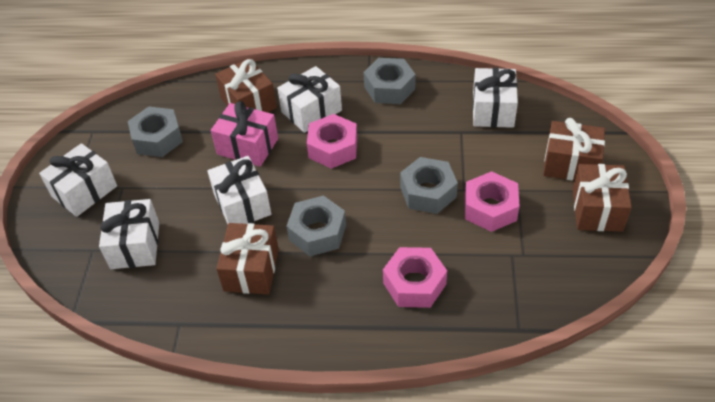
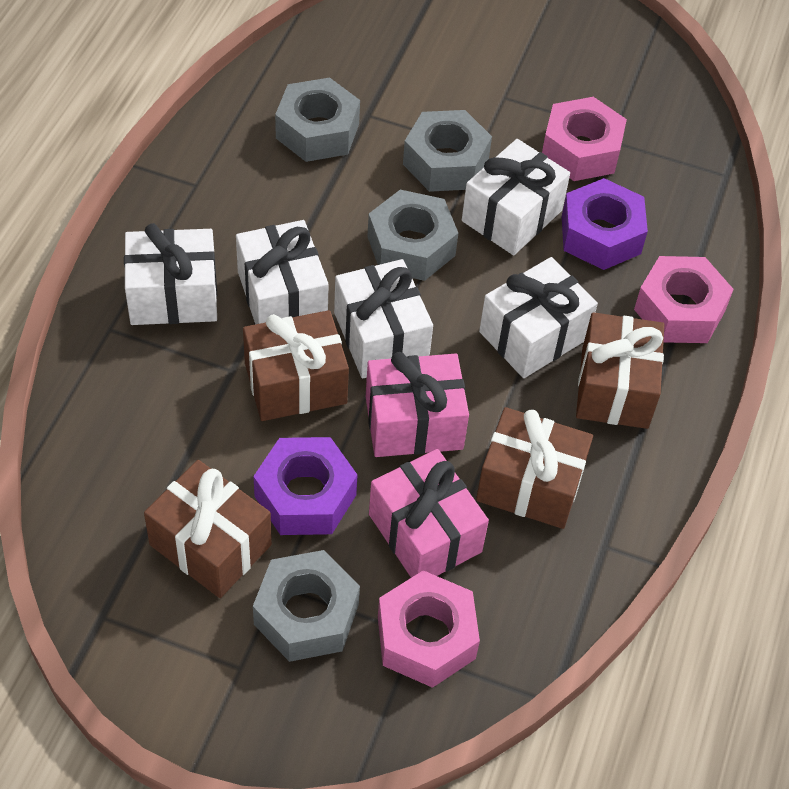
pink gift: [211,101,278,167] = 1 -> [366,352,469,457] [369,449,489,578] = 2
purple nut: none = 0 -> [253,437,358,535] [562,178,648,270] = 2

